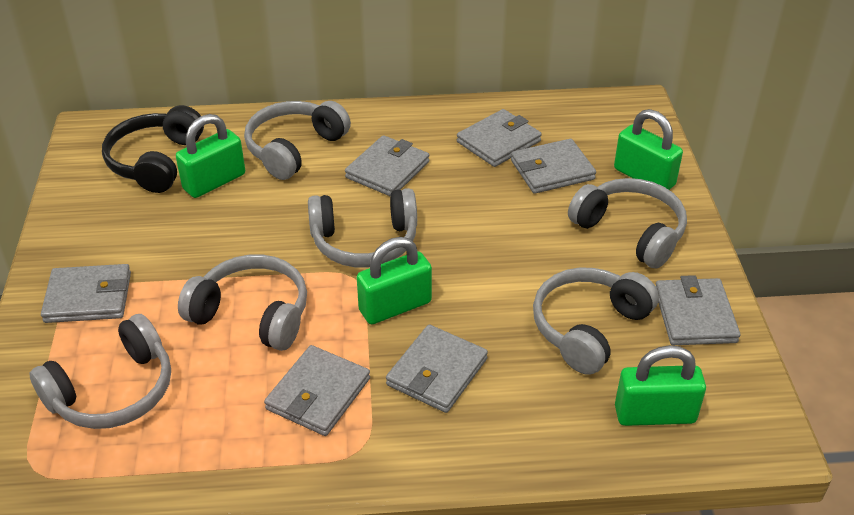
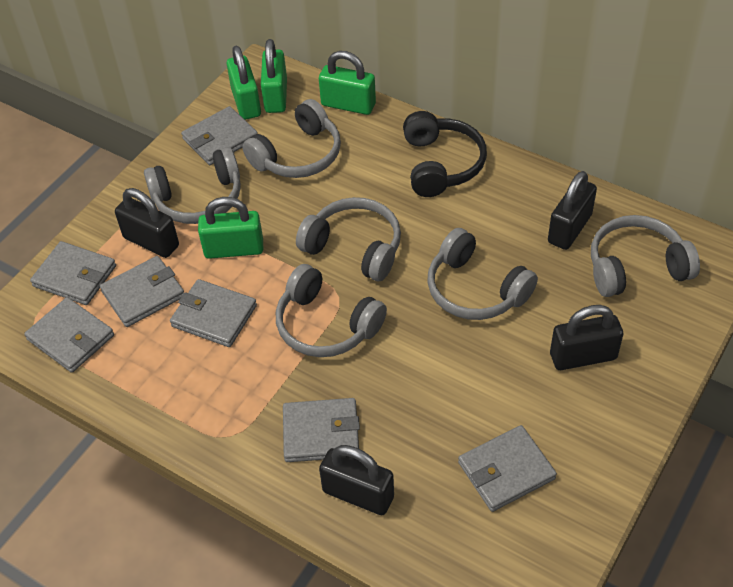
black padlock: none = 0 -> [115,188,179,258] [319,445,394,515] [548,171,597,250] [550,305,623,370] = 4

